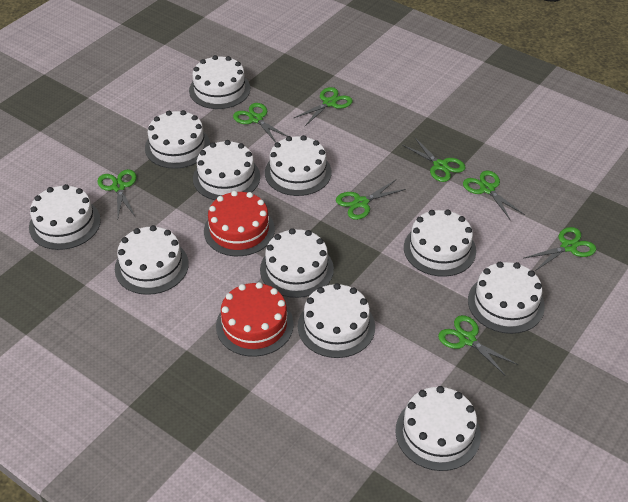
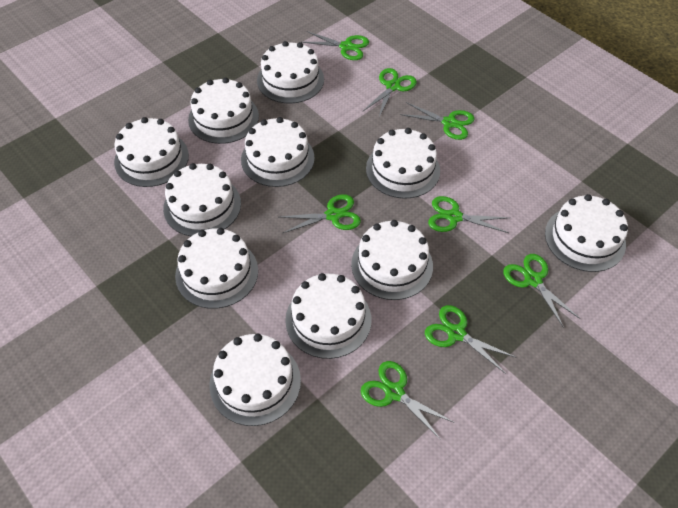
red cake: [204,191,275,256] [216,282,294,357] = 2 -> none = 0

